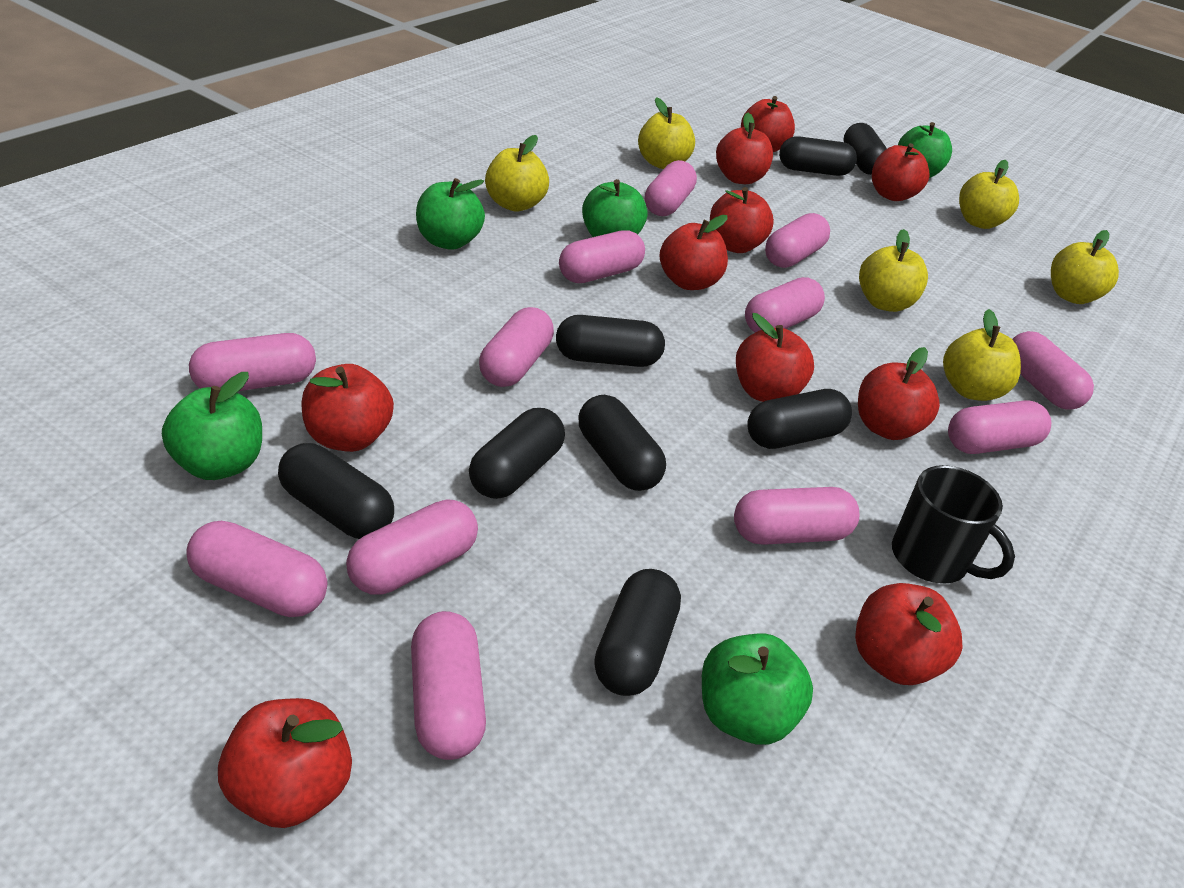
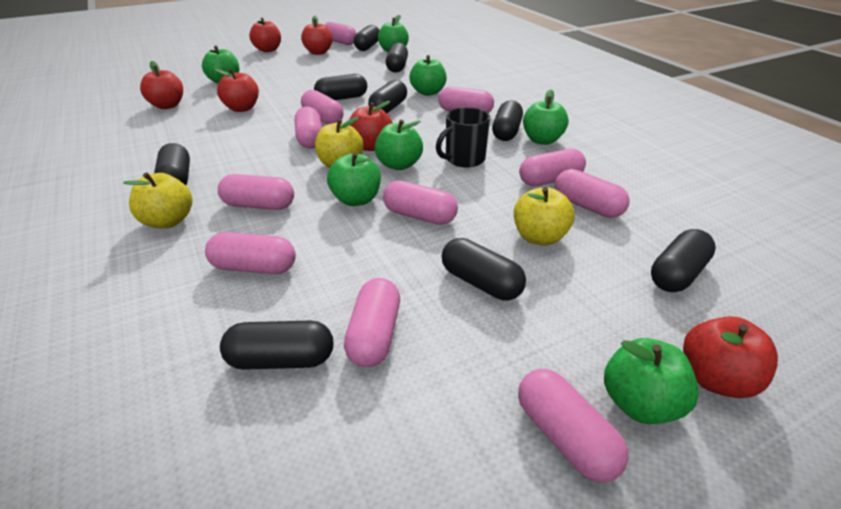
black capsule: [278,443,394,539] [469,408,565,499] [556,315,665,367] [579,395,666,491] [595,569,681,696] [747,389,852,449] [779,136,857,176] [844,123,887,175] = 8 -> [154,143,190,185] [220,321,333,370] [314,74,367,100] [354,25,380,51] [368,80,407,113] [386,43,408,73] [442,238,526,300] [492,100,523,141] [651,229,716,292] = 9
green apple: [162,372,262,480] [416,178,485,250] [582,179,647,237] [702,633,813,745] [898,122,952,178] = 5 -> [202,46,239,84] [327,152,381,206] [374,119,423,170] [378,15,409,52] [409,55,447,96] [523,89,569,145] [604,338,699,424] = 7
pink capsule: [187,521,328,617] [189,333,316,391] [346,499,478,595] [411,611,486,760] [479,307,554,387] [559,230,645,283] [645,160,697,216] [734,487,860,545] [745,277,825,333] [765,213,830,268] [948,400,1051,454] [1012,331,1094,410] = 12 -> [205,232,296,274] [218,174,294,210] [295,106,322,148] [301,90,344,124] [324,22,357,45] [344,278,400,367] [383,181,458,225] [438,87,494,113] [518,369,628,482] [519,149,586,186] [555,169,630,218] = 11
red apple: [218,698,352,828] [301,364,394,452] [660,215,728,290] [710,187,774,253] [716,113,773,184] [736,313,814,402] [741,96,795,152] [855,583,963,685] [858,347,940,440] [872,143,930,201] = 10 -> [140,61,183,109] [214,69,259,112] [249,18,281,52] [301,16,333,55] [349,101,393,151] [683,316,778,398] = 6
yellow apple: [485,135,549,212] [638,97,695,169] [859,229,928,312] [943,309,1021,401] [959,160,1019,229] [1051,230,1119,304] = 6 -> [123,172,193,228] [315,117,363,168] [514,187,575,246] = 3

